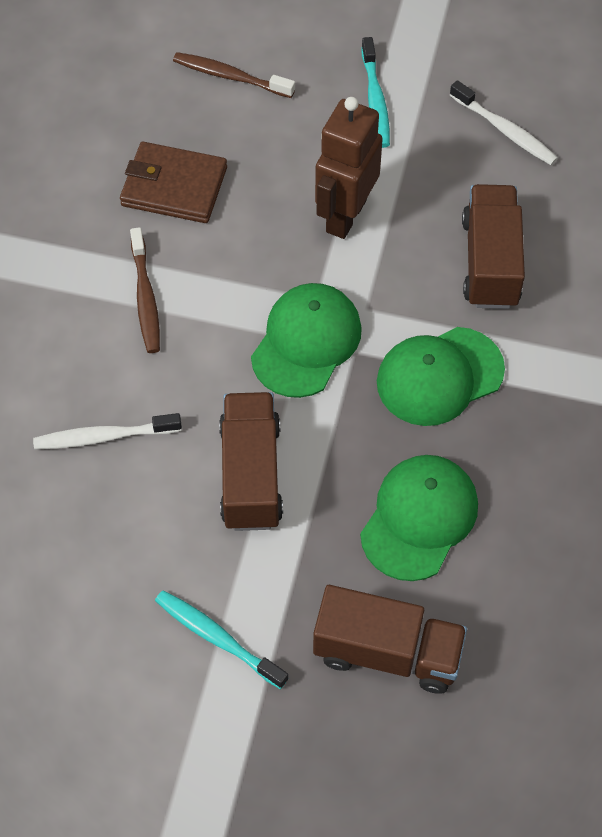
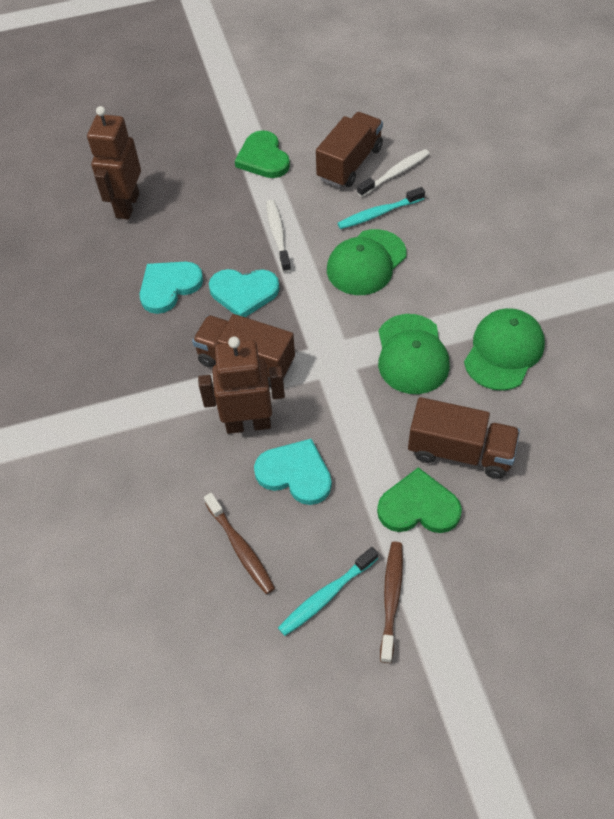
brown robot: [315,97,383,239] = 1 -> [87,106,141,219] [198,337,285,434] = 2
brown wallet: [120,142,227,223] = 1 -> none = 0
green heart: none = 0 -> [235,130,290,178] [377,467,462,533] = 2
turquoise heart: none = 0 -> [140,262,203,314] [209,269,280,317] [254,439,332,505] = 3

